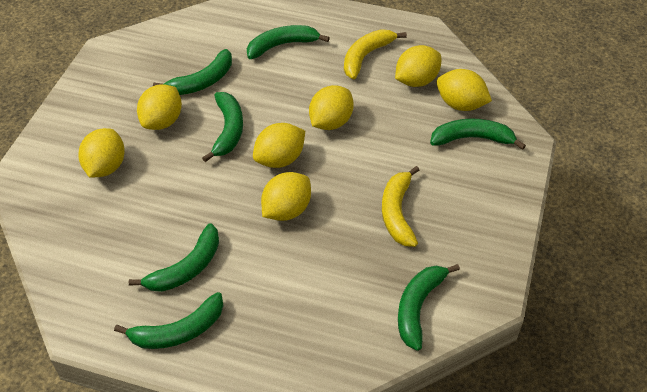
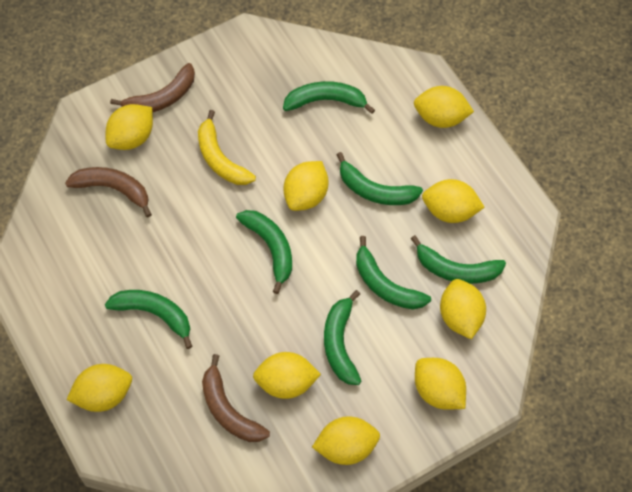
brown banana: none = 0 -> [65,167,152,217] [110,63,195,112] [202,354,270,442] = 3
yellow banana: [344,29,407,79] [382,166,419,247] = 2 -> [198,110,256,185] = 1
yellow lemon: [78,128,125,178] [137,84,182,130] [253,123,305,168] [261,172,311,221] [309,85,354,130] [395,45,441,87] [437,69,492,111] = 7 -> [66,364,132,412] [105,104,153,150] [253,352,321,399] [283,161,329,211] [312,416,380,465] [414,86,474,128] [415,358,466,410] [422,179,485,223] [440,279,486,339] = 9

